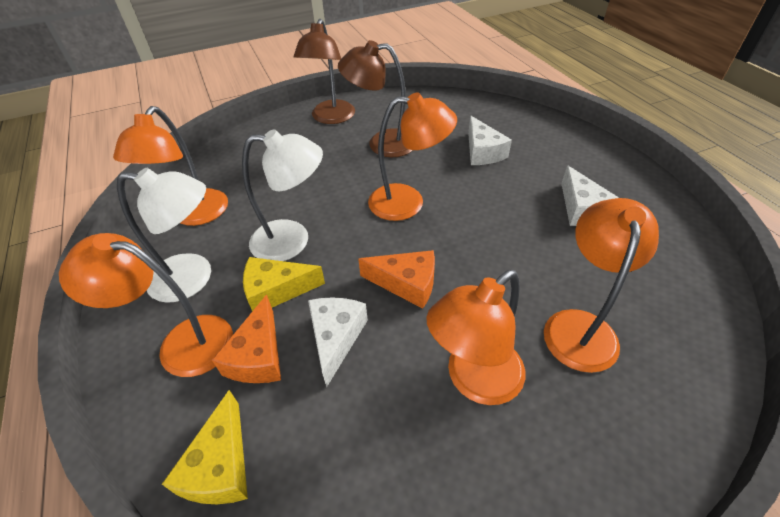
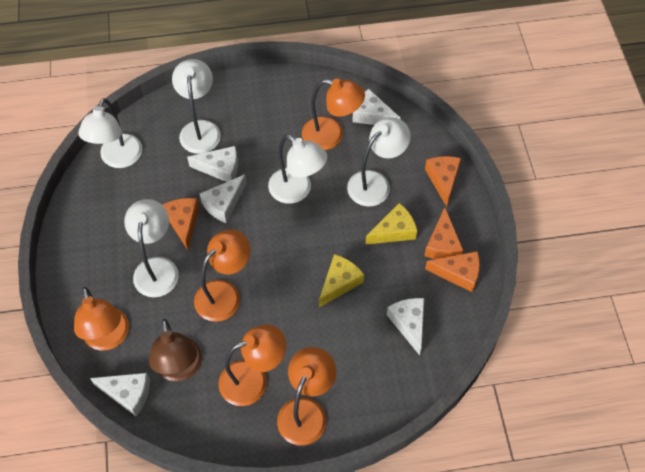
brown lamp: [294,19,355,124] [338,40,413,157] = 2 -> [149,319,202,381] = 1
orange cheese: [212,295,281,383] [358,250,435,309] = 2 -> [162,198,199,250] [424,207,463,259] [425,156,461,207] [425,251,480,292] = 4
white cheese: [308,298,368,388] [468,116,512,165] [561,166,619,226] = 3 -> [90,373,150,416] [187,146,238,182] [200,174,247,223] [352,89,401,125] [387,298,424,355] = 5
white lamp: [117,168,211,303] [242,129,323,261] = 2 -> [78,98,142,168] [124,199,179,297] [172,59,221,154] [268,135,328,204] [347,117,411,207] = 5

